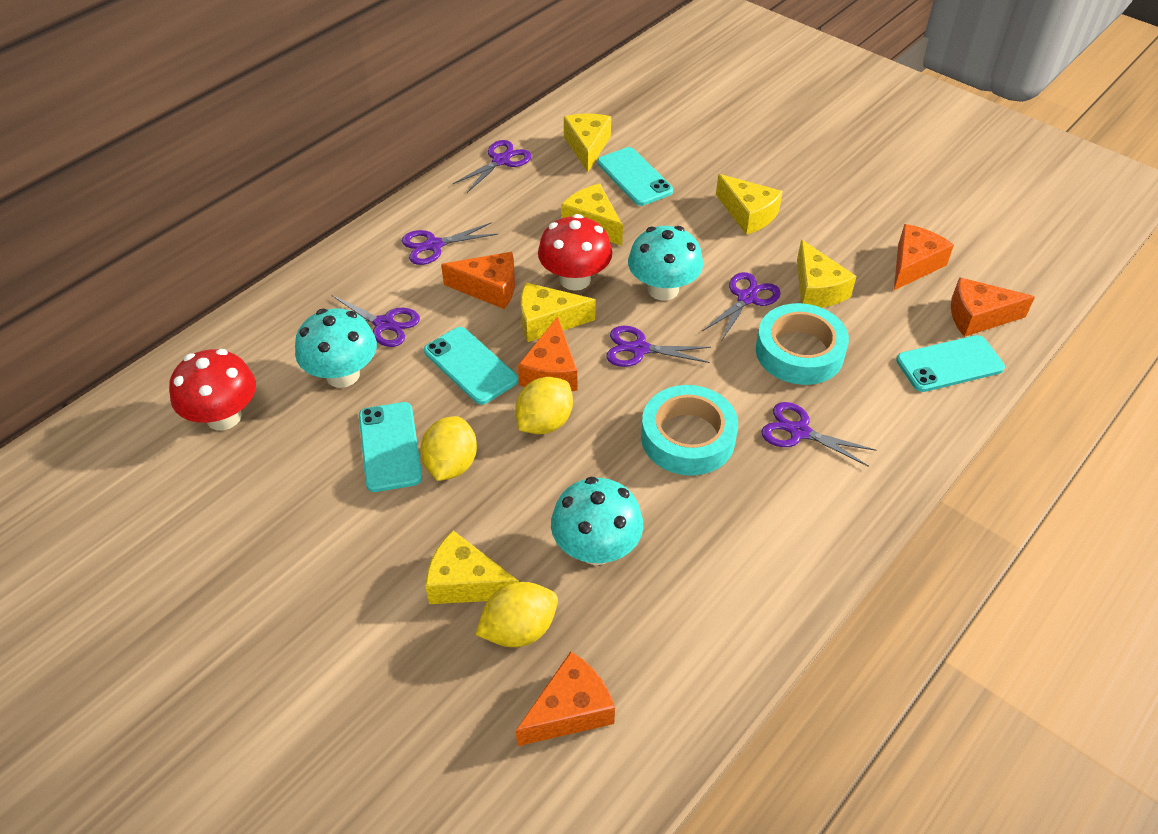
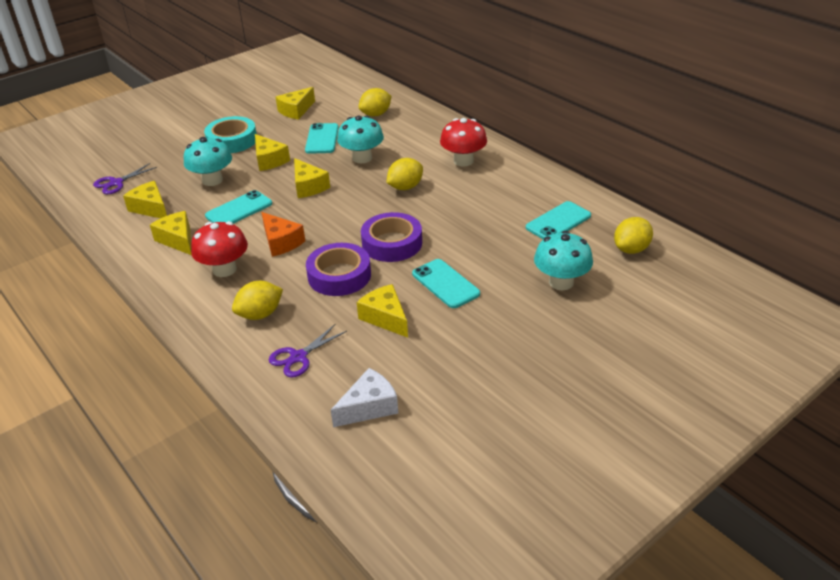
orange cheese: [441,252,515,309] [516,651,615,746] [518,316,577,391] [894,224,954,290] [951,277,1035,337] = 5 -> [261,212,305,257] = 1
purple scissors: [332,295,420,347] [402,222,498,265] [453,140,531,193] [606,326,711,367] [703,272,781,340] [761,402,876,467] = 6 -> [93,163,157,194] [269,324,347,378] = 2
purple tape: none = 0 -> [306,243,371,296] [361,212,422,262] = 2
turquoise tape: [641,385,738,476] [756,303,849,385] = 2 -> [204,116,257,153] = 1
white cheese: none = 0 -> [331,368,398,427] = 1
yellow lemon: [420,416,477,481] [475,582,558,647] [515,377,573,434] = 3 -> [232,281,283,320] [359,88,391,117] [387,158,423,190] [614,217,653,254] = 4

